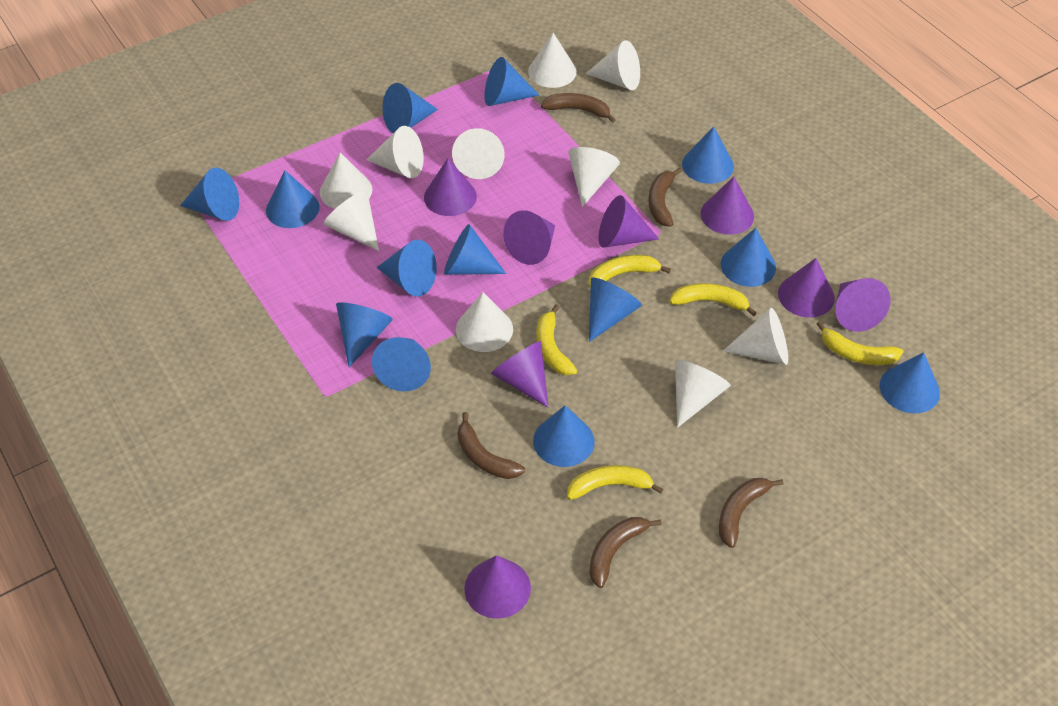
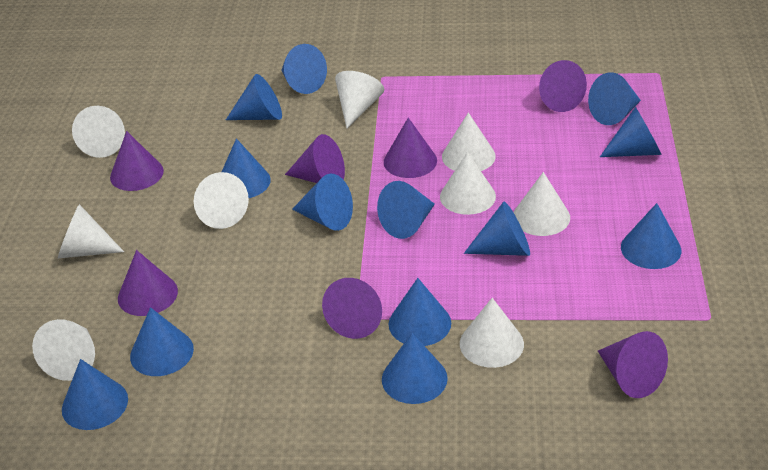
brown banana: [458,412,525,479] [541,93,615,123] [589,517,662,588] [649,168,682,227] [719,478,784,548] = 5 -> none = 0
purple cone: [424,158,477,216] [464,555,531,619] [491,341,549,408] [503,210,555,265] [599,195,659,248] [700,177,754,235] [778,258,835,317] [835,278,891,332] = 8 -> [110,131,164,191] [118,250,178,316] [285,134,345,183] [322,278,382,339] [384,118,437,178] [539,60,587,112] [598,331,668,398] = 7
white cone: [320,152,372,209] [324,191,379,251] [367,126,424,178] [452,128,504,179] [456,292,513,352] [528,33,577,88] [568,147,620,207] [586,40,640,90] [675,360,731,428] [723,308,788,365] = 10 -> [32,319,95,381] [58,204,124,258] [72,106,125,158] [194,172,249,229] [335,71,384,128] [440,152,496,215] [442,112,496,171] [460,298,524,368] [513,172,570,236] = 9
yellow banana: [536,304,577,375] [567,465,664,500] [589,255,671,288] [669,283,757,317] [816,321,904,365] = 5 -> none = 0

